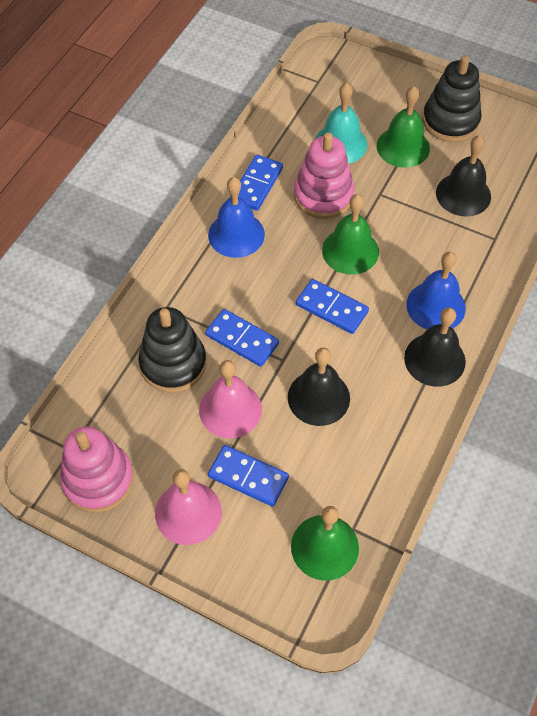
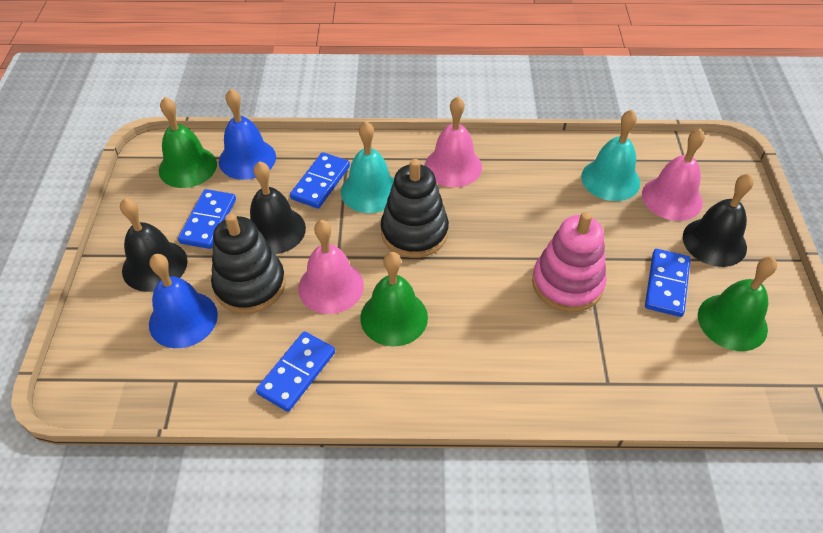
pink bell: [155,469,222,545] [199,360,262,438] = 2 -> [298,220,364,314] [425,96,482,187] [642,128,705,221] = 3
pink stacking toy: [60,427,134,513] [294,132,354,219] = 2 -> [532,212,606,312] = 1
turquoise bell: [315,83,368,164] = 1 -> [341,121,394,213] [581,110,640,201] = 2

